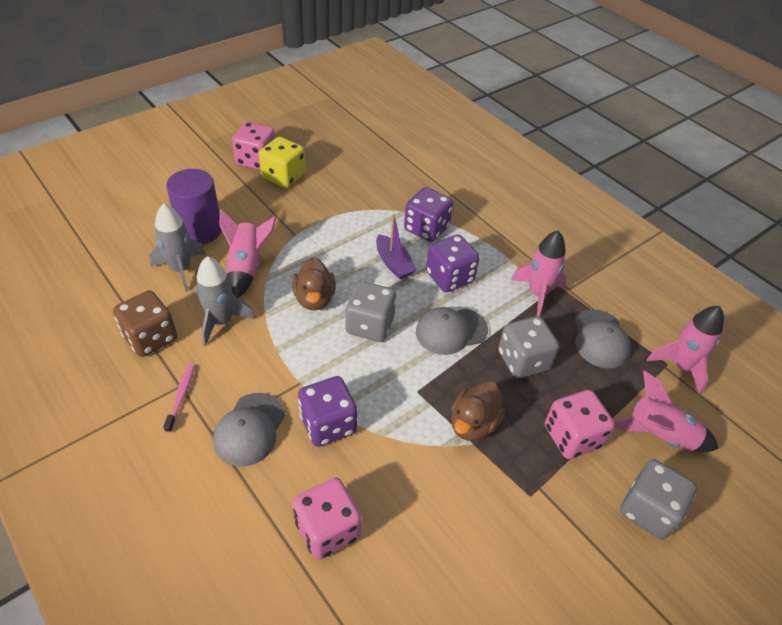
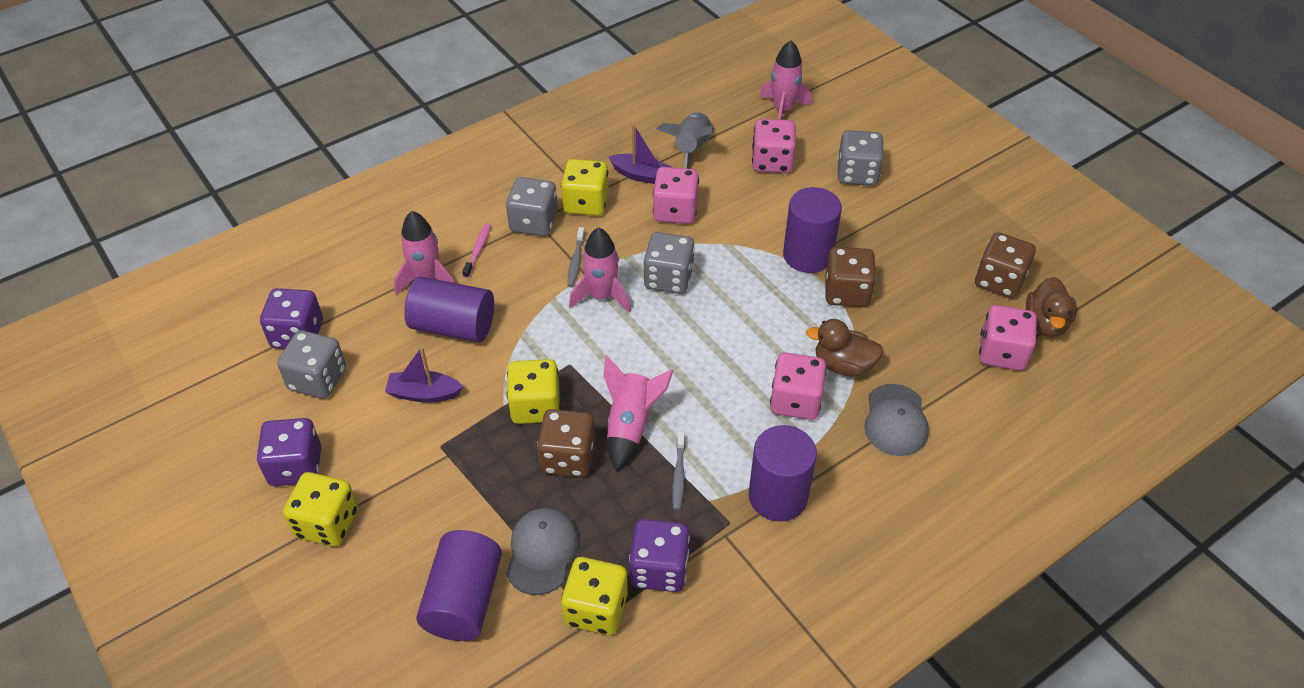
brown dice: [113,290,177,357] = 1 -> [537,409,595,477] [825,247,876,307] [975,232,1036,298] = 3
grey cap: [213,393,285,466] [416,307,488,355] [574,309,631,368] = 3 -> [506,508,579,595] [864,384,929,456] = 2
grey dice: [346,281,396,342] [498,316,559,379] [620,459,697,539] = 3 -> [277,330,346,399] [506,177,558,236] [643,232,695,294] [837,130,884,186] = 4
grey rocket: [149,203,206,292] [195,256,255,346] = 2 -> [657,112,714,169] = 1
grey toothbrush: none = 0 -> [567,227,585,287] [672,432,685,510] = 2
pink dice: [232,122,275,170] [293,478,362,560] [545,390,615,459] = 3 -> [653,167,699,224] [752,119,796,173] [770,353,826,420] [979,305,1037,371] = 4
purple boat: [376,214,417,279] = 1 -> [385,347,463,403] [609,124,672,184] = 2
purple cylinder: [166,169,222,244] = 1 -> [404,277,494,342] [416,530,502,641] [749,425,817,522] [783,187,842,273] = 4
yellow dice: [259,137,306,188] = 1 -> [283,472,358,547] [507,359,560,424] [561,159,609,216] [561,557,628,635] = 4

